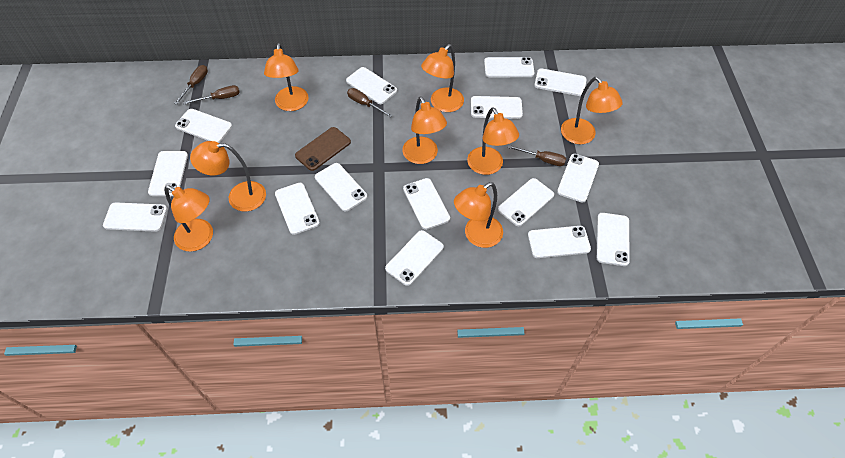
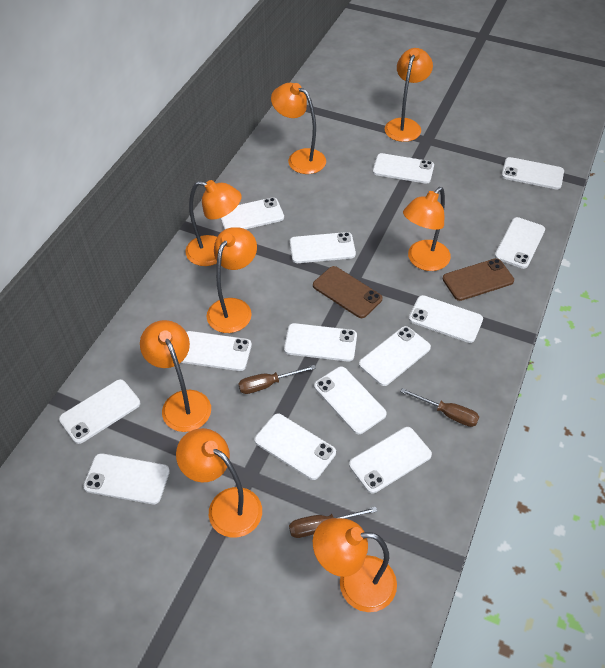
brown phone: [295,127,351,171] = 1 -> [313,266,382,318] [443,258,514,301] = 2
brown screwdriver: [174,65,208,105] [183,85,240,104] [347,88,393,118] [508,145,566,166] = 4 -> [238,365,316,394] [289,506,377,538] [400,388,479,427] = 3
white phone: [103,202,167,232] [148,151,188,196] [175,109,232,143] [275,183,320,235] [315,163,367,211] [346,67,397,104] [385,230,444,286] [403,178,450,230] [471,96,523,119] [484,57,535,77] [498,178,554,226] [528,226,591,258] [534,68,587,96] [557,154,599,203] [597,213,630,266] = 15 -> [59,379,140,444] [83,453,170,504] [181,331,252,371] [220,197,284,230] [255,414,336,480] [284,323,357,362] [290,232,356,263] [314,366,387,434] [349,427,432,493] [359,326,431,386] [373,153,434,184] [409,295,483,343] [495,217,545,269] [502,157,564,189] = 14

